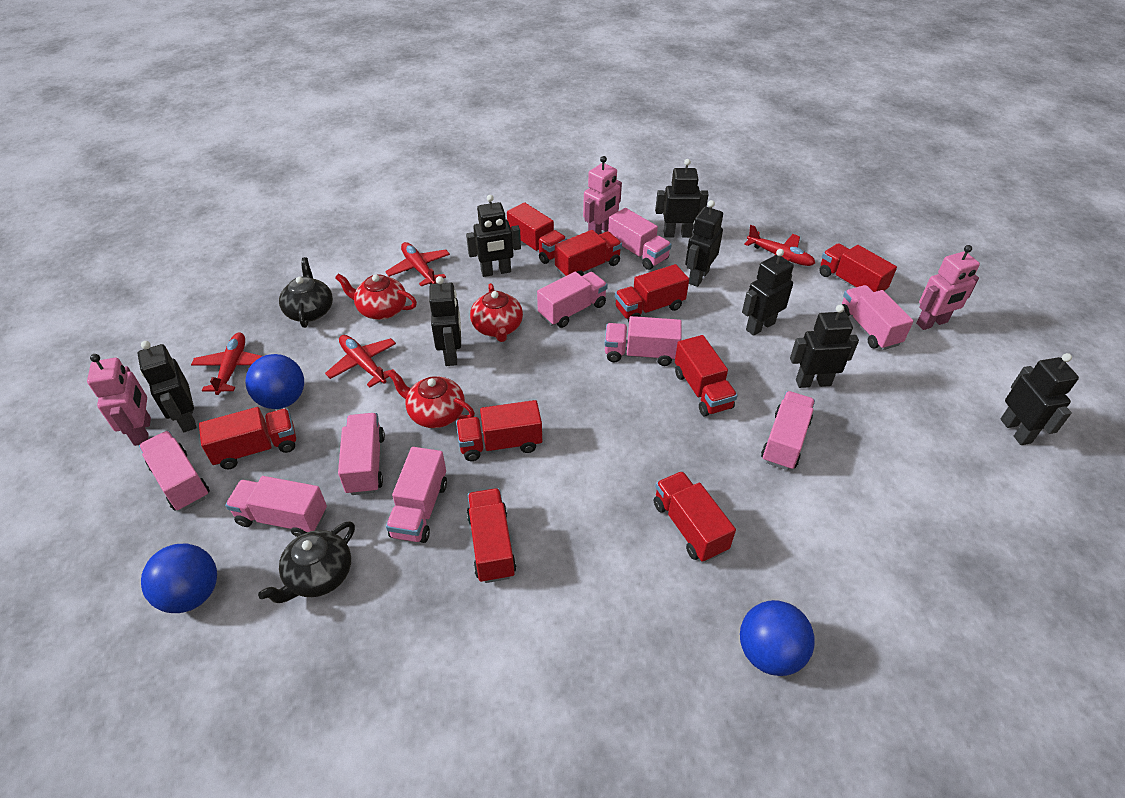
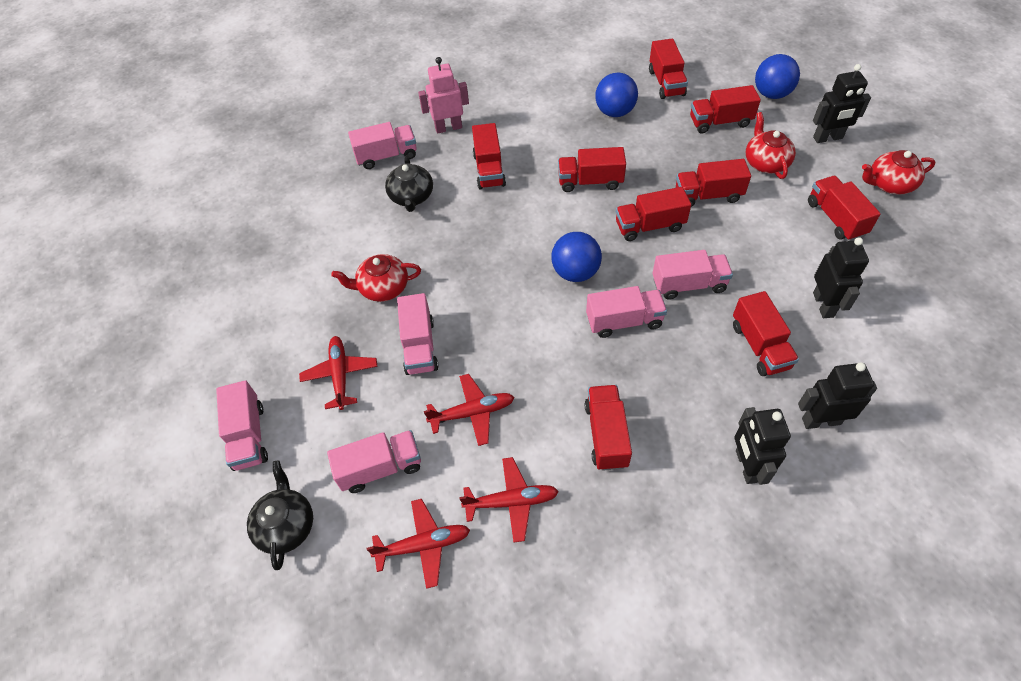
black robot: [137,341,196,432] [429,276,461,366] [466,195,521,277] [655,159,709,238] [685,200,723,287] [742,249,794,336] [790,305,859,388] [1001,353,1079,445] = 8 -> [734,407,791,485] [798,362,877,429] [813,64,871,143] [813,237,869,318] = 4
pink robot: [87,354,151,446] [583,156,622,235] [916,245,980,330] = 3 -> [418,57,469,134] = 1
pink truck: [139,431,210,511] [225,476,327,537] [338,413,385,495] [386,447,447,543] [537,272,608,328] [605,316,682,366] [608,208,672,270] [761,391,815,470] [842,285,914,350] = 9 -> [216,380,268,471] [327,430,421,493] [348,122,417,169] [397,293,439,375] [586,286,667,338] [652,250,733,300] = 6

